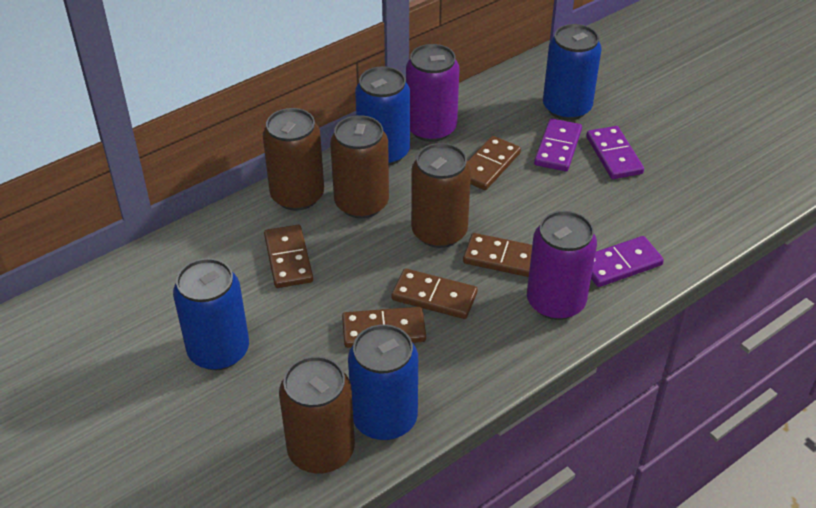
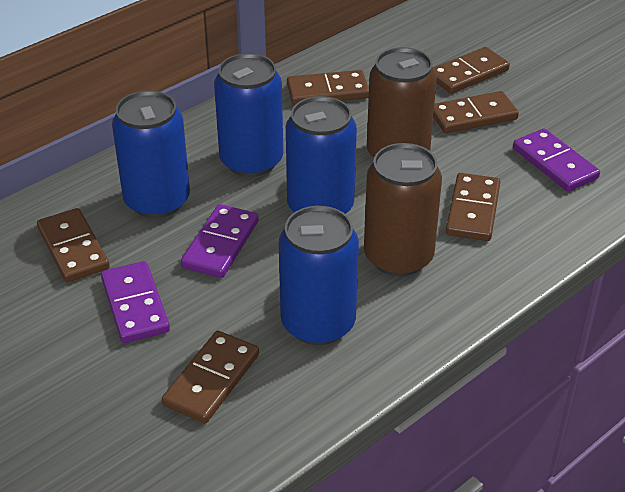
brown can: [263,108,324,211] [279,356,355,473] [330,115,389,218] [411,143,471,248] = 4 -> [364,143,442,276] [367,47,437,158] = 2
brown domino: [264,225,313,288] [342,307,426,348] [392,269,477,319] [463,233,532,277] [468,136,521,190] = 5 -> [37,208,110,282] [162,331,259,423] [287,70,369,105] [433,47,510,94] [433,91,519,133] [446,173,500,241] = 6
purple can: [406,44,459,142] [527,211,597,320] = 2 -> none = 0

